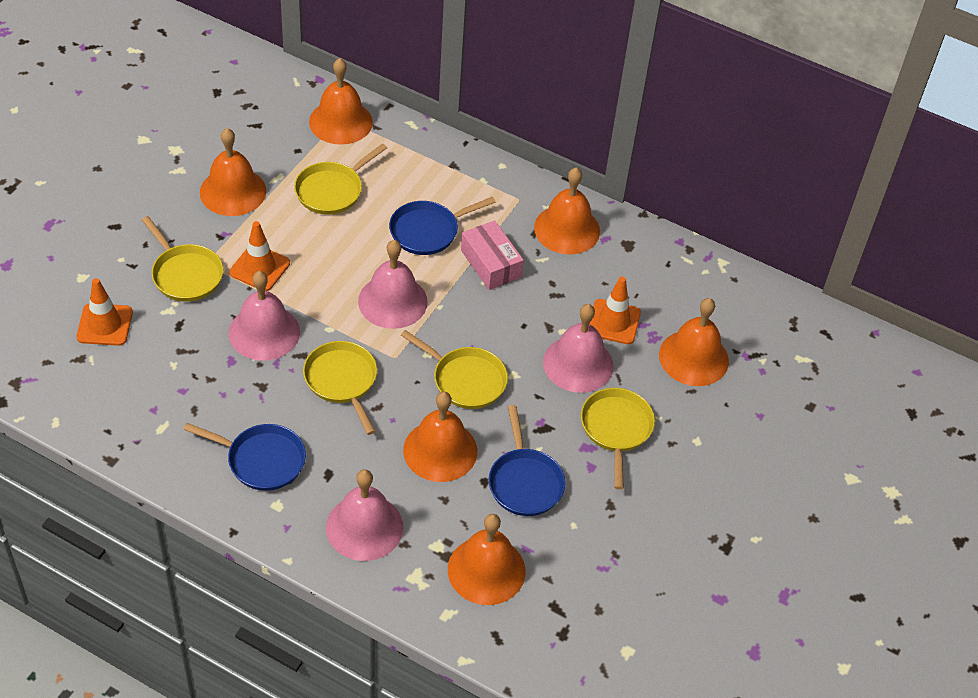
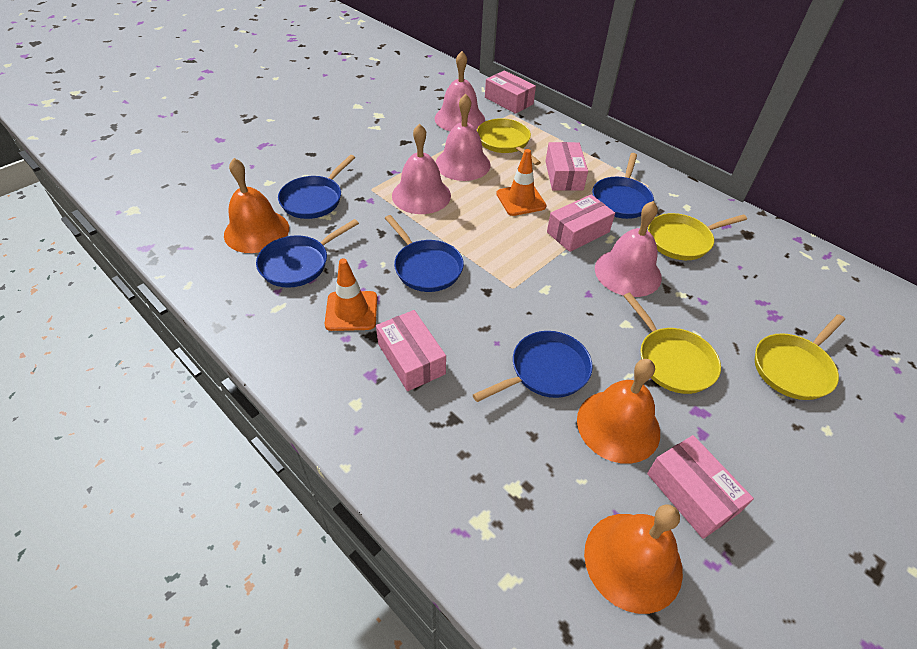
blue pan: [183,423,306,491] [389,197,495,255] [489,405,566,516] = 3 -> [256,219,359,288] [278,155,355,219] [385,215,464,292] [473,331,593,402] [592,153,654,219] = 5
orange bell: [200,128,266,216] [309,58,373,145] [403,392,477,482] [448,514,525,605] [534,167,600,254] [659,298,729,386] = 6 -> [224,158,289,253] [577,359,660,464] [584,504,683,614] = 3
orange traffic cone: [76,278,133,346] [229,221,290,291] [589,277,641,344] = 3 -> [324,258,377,331] [496,149,547,216] = 2
pink box: [461,220,524,290] = 1 -> [376,310,446,391] [485,70,536,114] [545,142,588,191] [547,195,615,252] [647,435,754,539] = 5
yellow pan: [142,216,223,302] [294,143,387,215] [303,341,377,435] [401,330,508,409] [581,388,655,490] = 5 -> [477,118,541,165] [624,293,721,394] [648,213,747,260] [755,314,845,400] = 4

